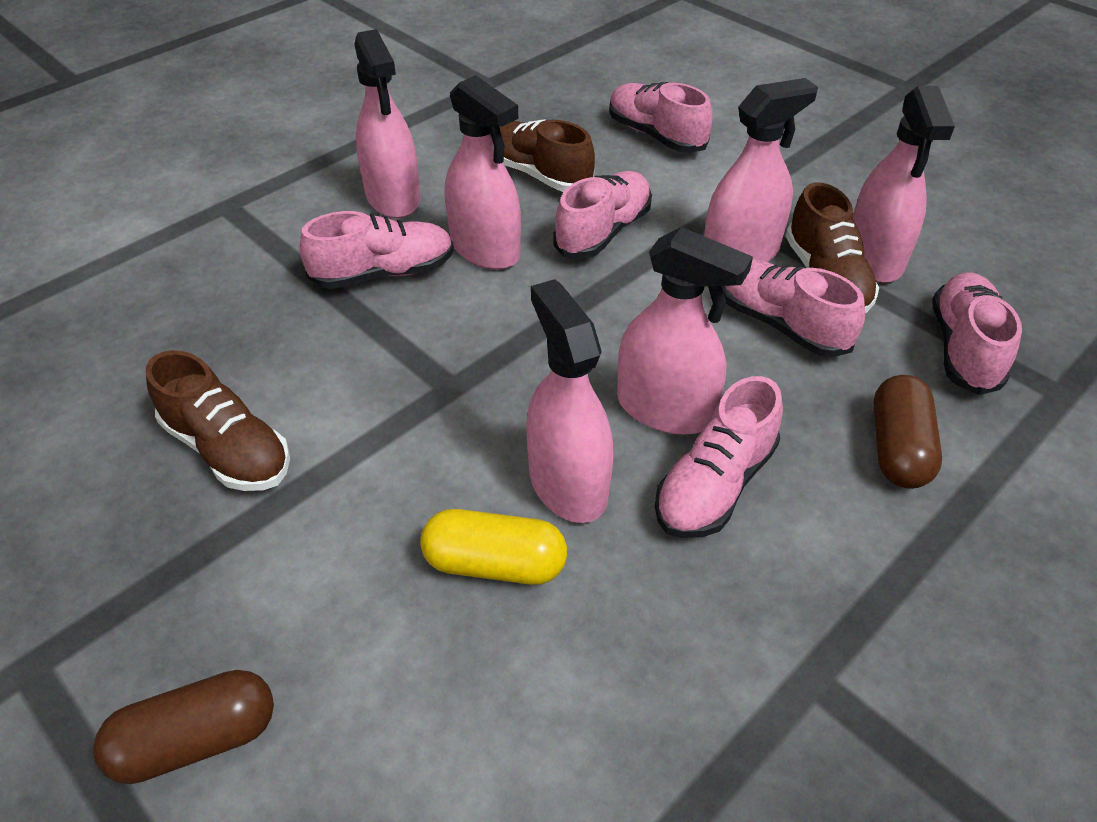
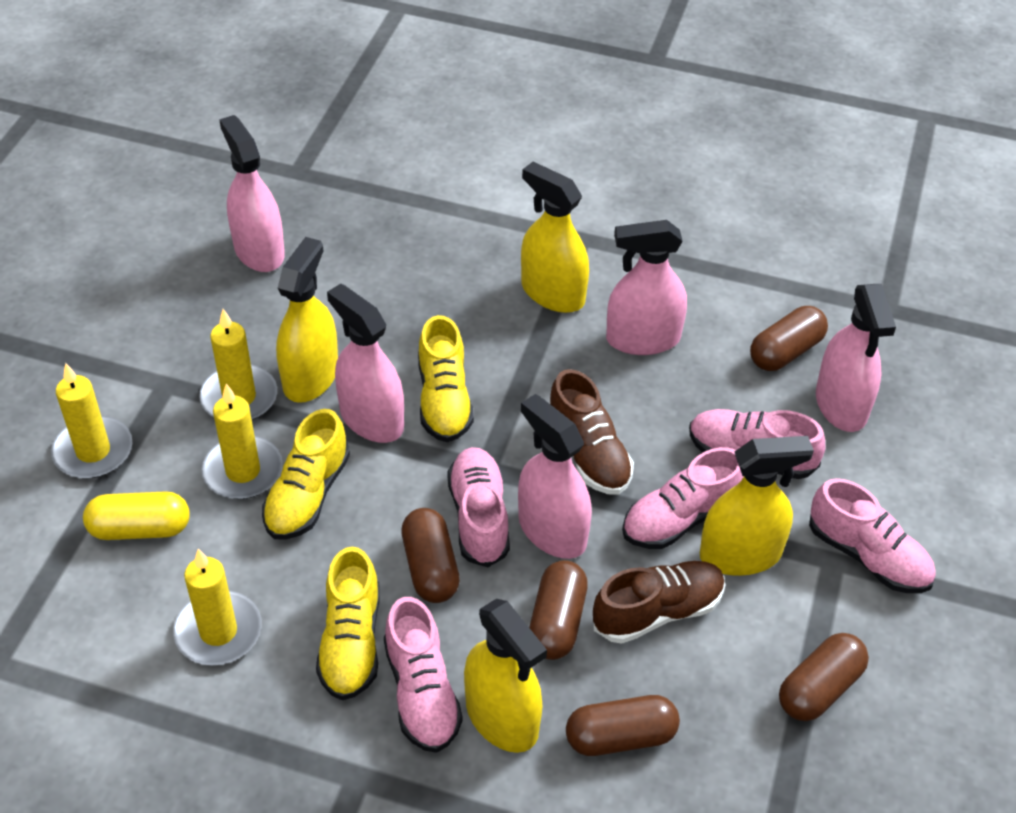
brown capsule: [93,670,274,784] [873,375,942,489] = 2 -> [401,508,460,603] [529,560,588,660] [566,695,680,756] [750,306,828,371] [779,633,869,721] = 5
brown shoe: [146,350,290,491] [499,119,595,192] [786,182,879,313] = 3 -> [549,369,634,495] [593,561,725,644] = 2
pink shoe: [300,211,454,289] [553,171,652,259] [609,82,712,153] [655,376,783,538] [722,259,865,357] [932,272,1022,395] = 6 -> [384,597,463,753] [447,447,510,567] [622,447,744,549] [689,409,825,479] [809,478,936,593] = 5
pink spray bottle: [354,29,421,218] [445,75,521,270] [526,279,614,523] [617,227,753,435] [704,78,818,262] [853,86,955,283] = 6 -> [219,115,285,272] [327,284,404,443] [518,394,592,559] [606,220,687,355] [816,284,896,432] = 5
yellow candle: none = 0 -> [51,363,132,479] [173,549,262,665] [199,309,277,420] [201,384,283,499] = 4
yellow shoe: none = 0 -> [262,409,350,540] [316,547,380,700] [418,315,474,442] = 3
yellow spray bottle: none = 0 -> [276,237,338,403] [464,599,547,753] [521,162,589,313] [700,436,814,576] = 4

